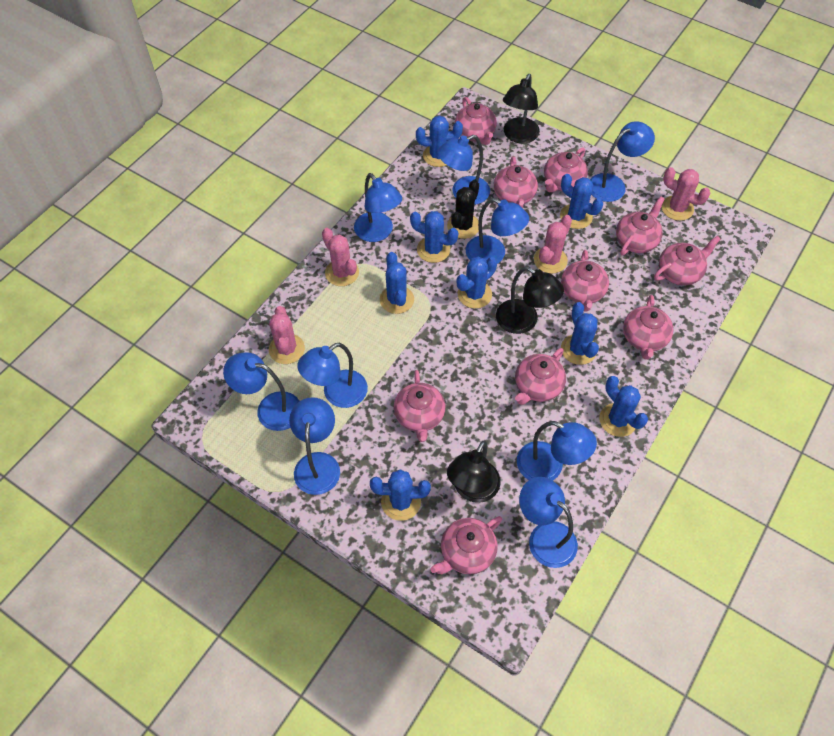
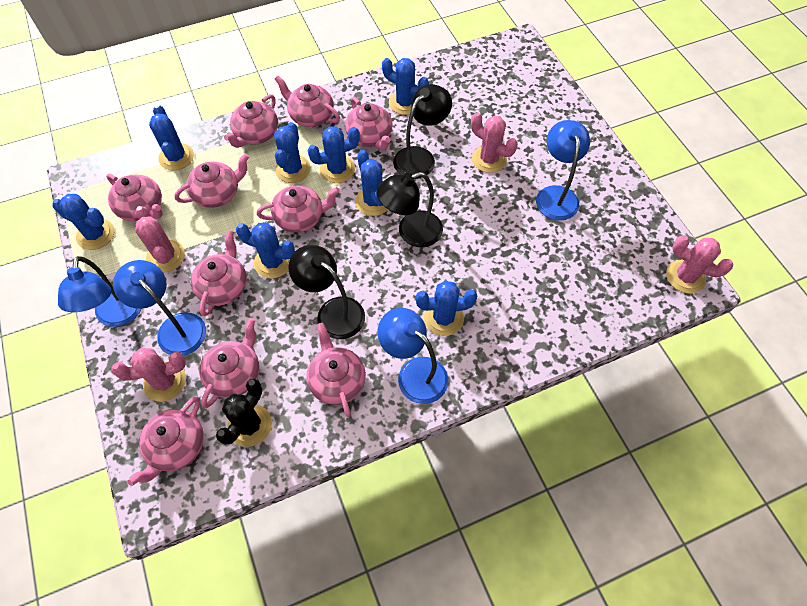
blue lamp: [223,352,299,431] [289,397,340,495] [297,343,368,408] [354,173,402,242] [437,135,490,205] [466,198,529,264] [517,421,597,481] [519,477,578,568] [590,121,655,202] = 9 -> [58,256,142,327] [113,260,206,356] [378,308,448,404] [536,120,590,221] = 4

